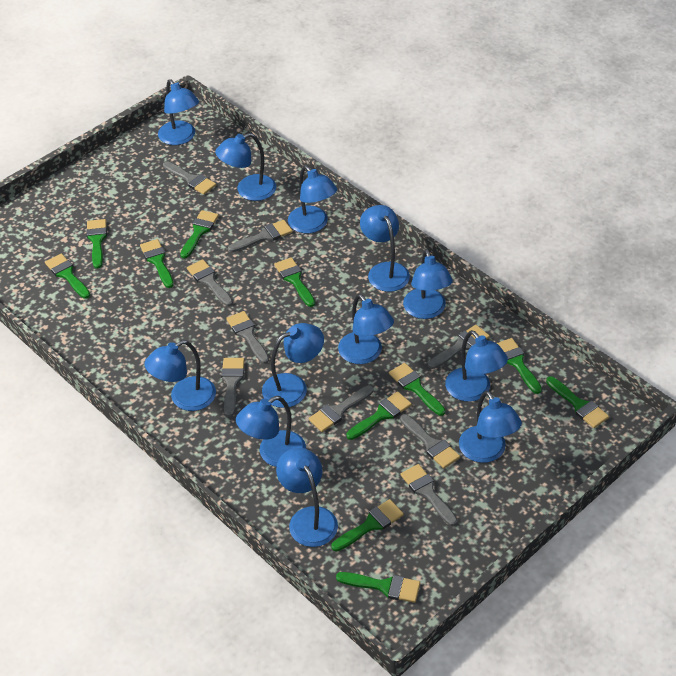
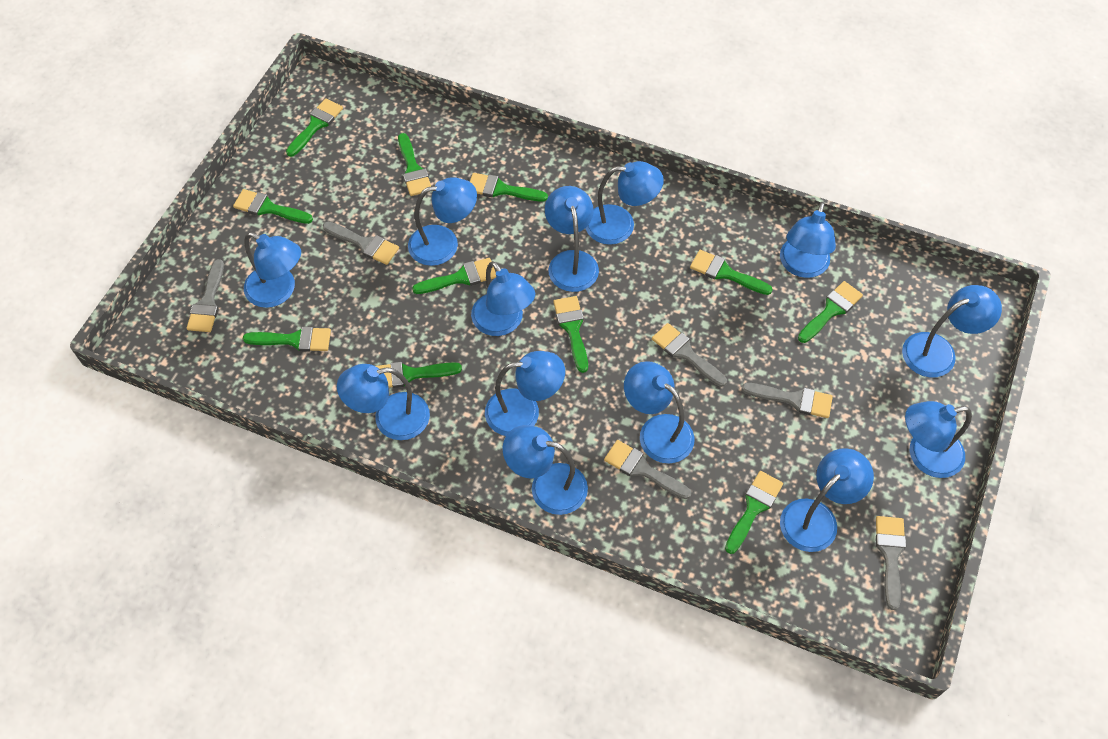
blue lamp: [144,340,216,411] [158,79,199,145] [215,133,276,201] [236,396,306,467] [262,323,324,408] [276,448,338,547] [288,165,337,233] [338,294,394,364] [360,205,410,292] [403,249,453,319] [445,330,508,402] [459,391,522,463] = 12 -> [244,232,301,308] [337,364,430,440] [408,177,477,266] [471,261,535,336] [485,351,565,436] [503,425,588,515] [545,186,599,292] [585,161,664,245] [624,361,695,464] [780,202,836,278] [780,448,874,552] [902,285,1002,377] [905,401,972,478] = 13
grey brush: [163,161,216,195] [187,259,233,306] [221,358,244,417] [226,311,269,364] [228,220,293,252] [309,385,374,432] [400,414,460,469] [400,464,457,526] [428,325,490,369] = 9 -> [187,259,224,332] [323,222,399,265] [604,440,691,499] [652,323,727,387] [742,383,833,418] [876,516,906,610] = 6

